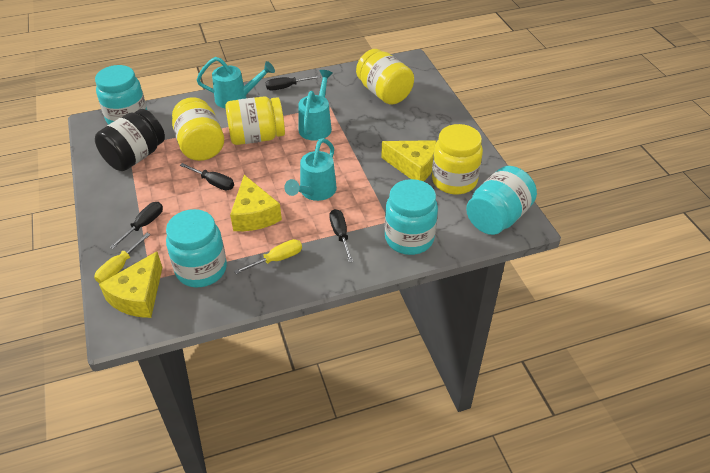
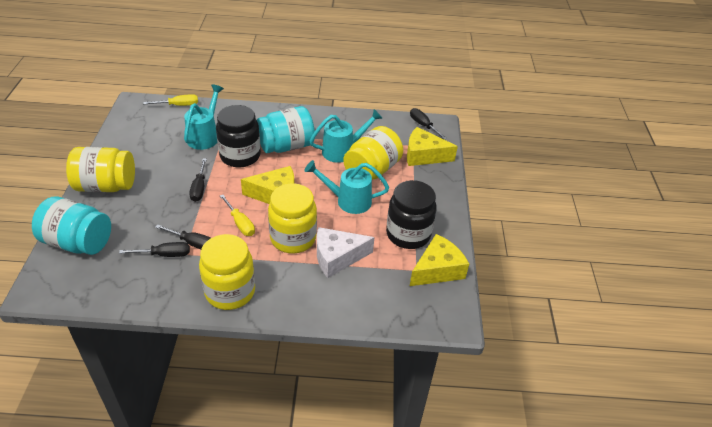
black jar: [95,109,165,171] = 1 -> [216,105,261,167] [386,180,437,249] = 2
turquoise jar: [95,65,147,125] [166,209,227,287] [385,179,438,255] [466,166,537,235] = 4 -> [32,196,111,255] [257,106,315,153] = 2
white cheese: none = 0 -> [317,227,375,278] = 1

